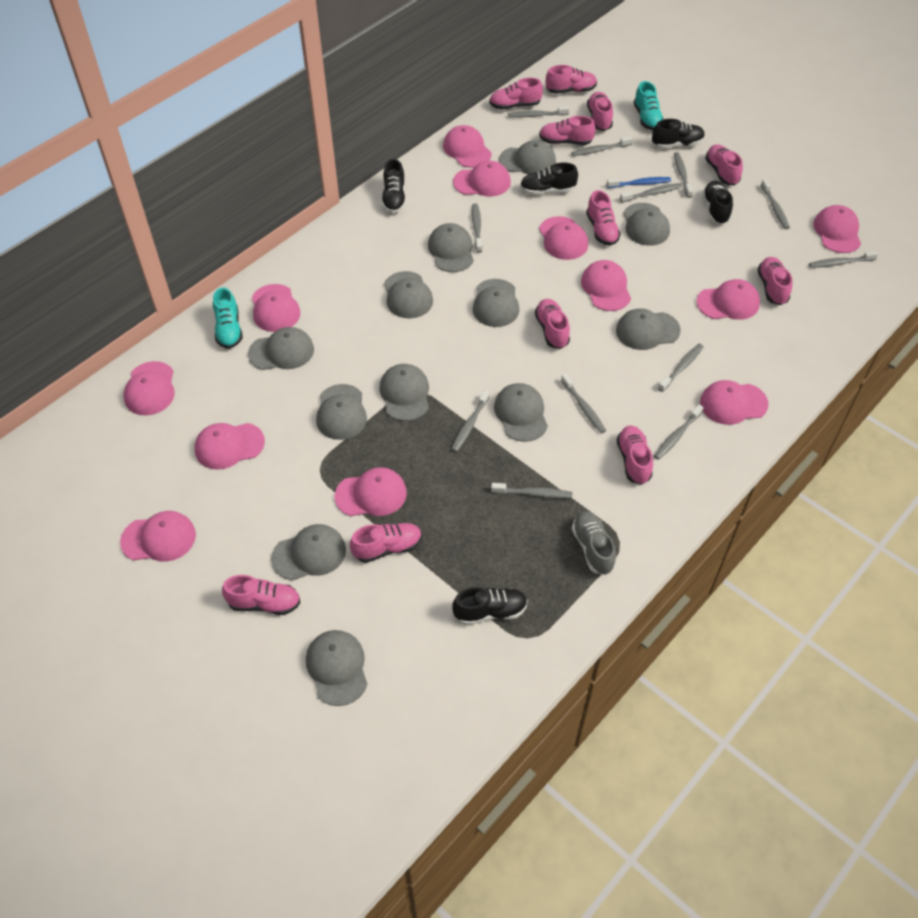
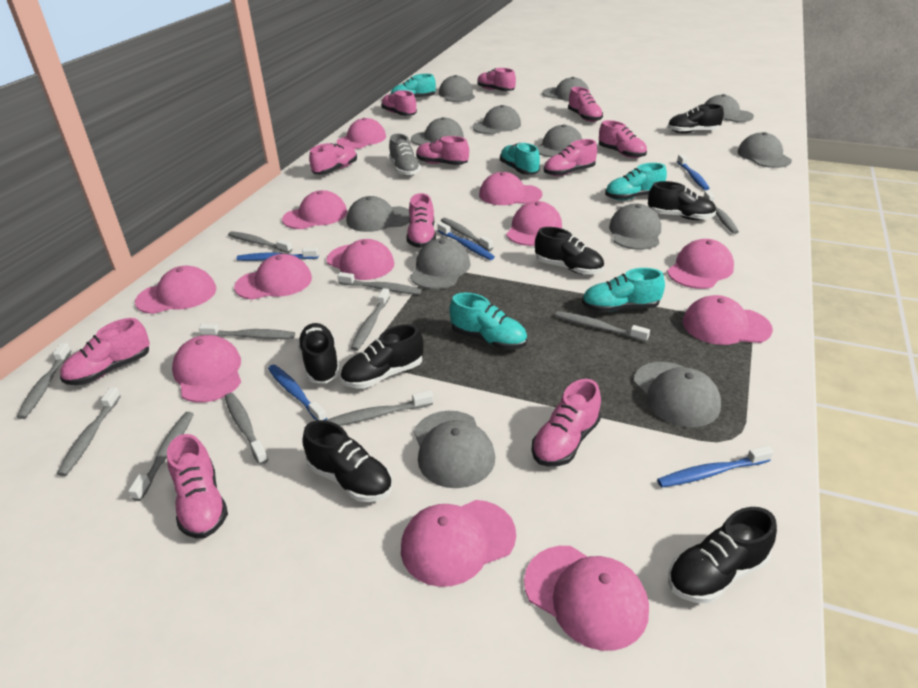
black shoe: [382,159,406,213] [452,587,528,625] [520,162,578,195] [652,119,705,149] [702,181,733,225] = 5 -> [297,323,340,384] [302,420,392,502] [341,324,424,389] [535,227,604,275] [648,181,716,220] [668,104,724,133] [668,507,777,604] = 7
blue toothbrush: [607,177,671,188] = 1 -> [237,247,318,261] [268,364,327,421] [437,222,495,260] [657,446,773,487] [677,154,710,190] = 5
turquoise shoe: [213,287,243,349] [634,81,663,130] = 2 -> [391,74,436,97] [449,293,527,350] [500,143,540,175] [582,268,665,312] [605,163,667,200] = 5

